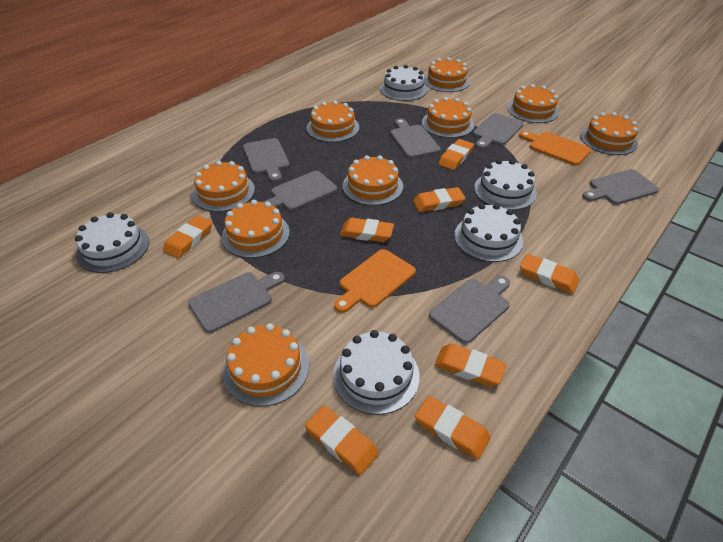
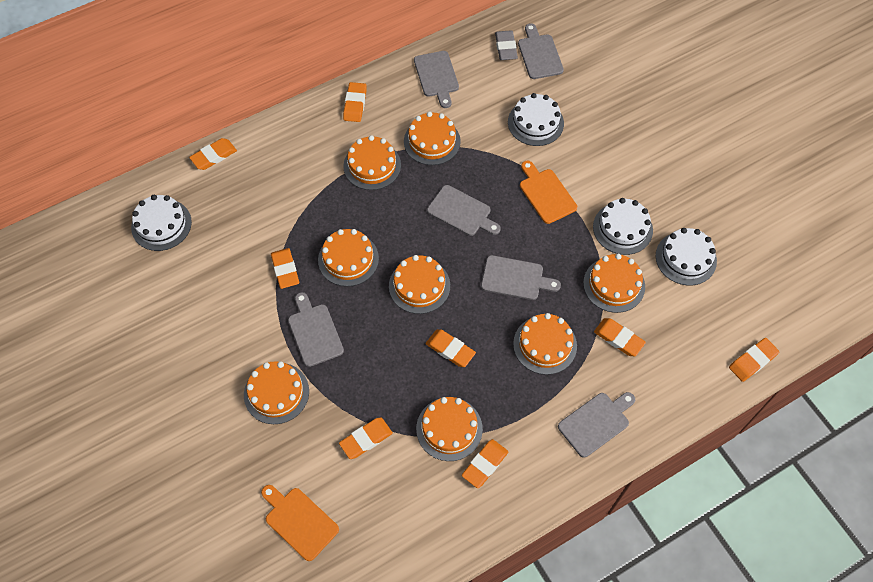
grey cutting board: [188,272,285,333] [243,138,290,182] [263,171,337,211] [390,118,441,158] [429,276,510,344] [473,113,524,149] [582,169,659,205] = 7 -> [288,292,344,367] [414,51,459,108] [427,185,501,236] [481,255,561,300] [518,23,564,79] [558,392,635,458] = 6
grey eraser: none = 0 -> [495,30,518,60] = 1
orange cake: [192,161,255,212] [221,200,290,258] [223,323,309,407] [307,101,359,142] [343,155,403,206] [422,97,474,138] [424,57,470,92] [507,84,559,123] [580,112,638,155] = 9 -> [244,361,309,424] [318,229,379,286] [343,135,401,190] [389,255,450,314] [404,112,461,165] [416,397,483,461] [513,313,577,375] [583,254,645,313] = 8
white cake: [75,212,149,273] [333,330,420,415] [380,65,428,101] [454,203,523,262] [474,159,537,210] = 5 -> [131,195,192,251] [508,93,564,146] [593,198,653,255] [656,228,717,286] = 4

